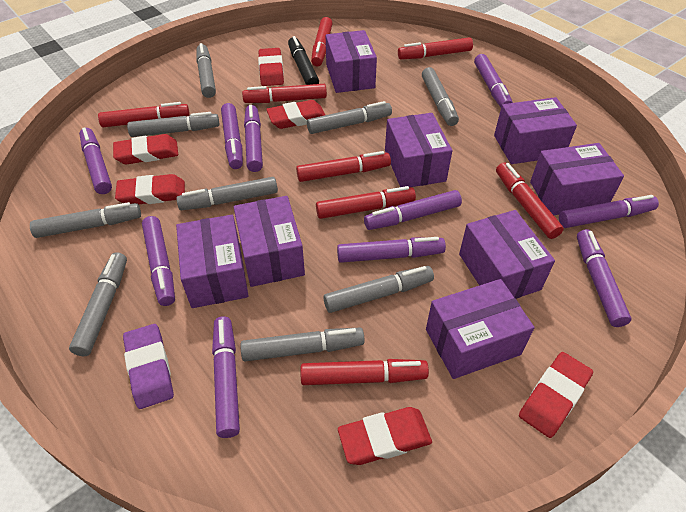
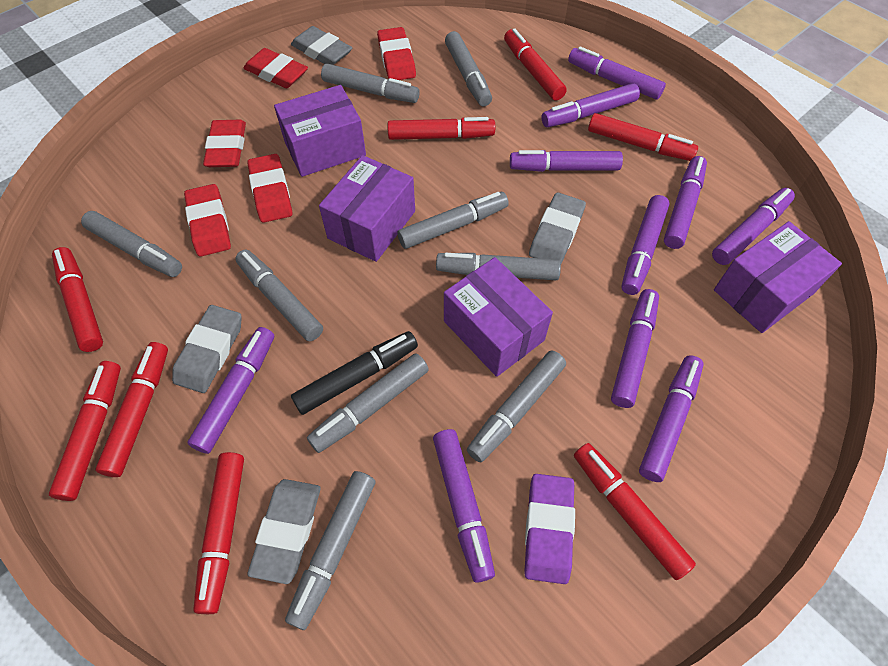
grey eraser: none = 0 -> [172,305,242,393] [247,479,321,584] [291,26,352,65] [529,193,586,263] = 4
purple box: [176,215,249,308] [234,196,305,287] [326,30,377,93] [385,113,452,187] [426,279,534,379] [459,210,555,299] [494,97,577,164] [530,143,624,215] = 8 -> [274,85,366,177] [319,155,415,262] [444,257,553,377] [714,221,842,333] = 4
red eraser: [113,134,178,164] [115,174,185,204] [258,48,284,86] [266,100,325,129] [338,407,432,465] [519,352,593,438] = 6 -> [184,184,231,257] [203,120,246,167] [244,48,308,88] [247,154,292,223] [377,27,416,80] = 5

